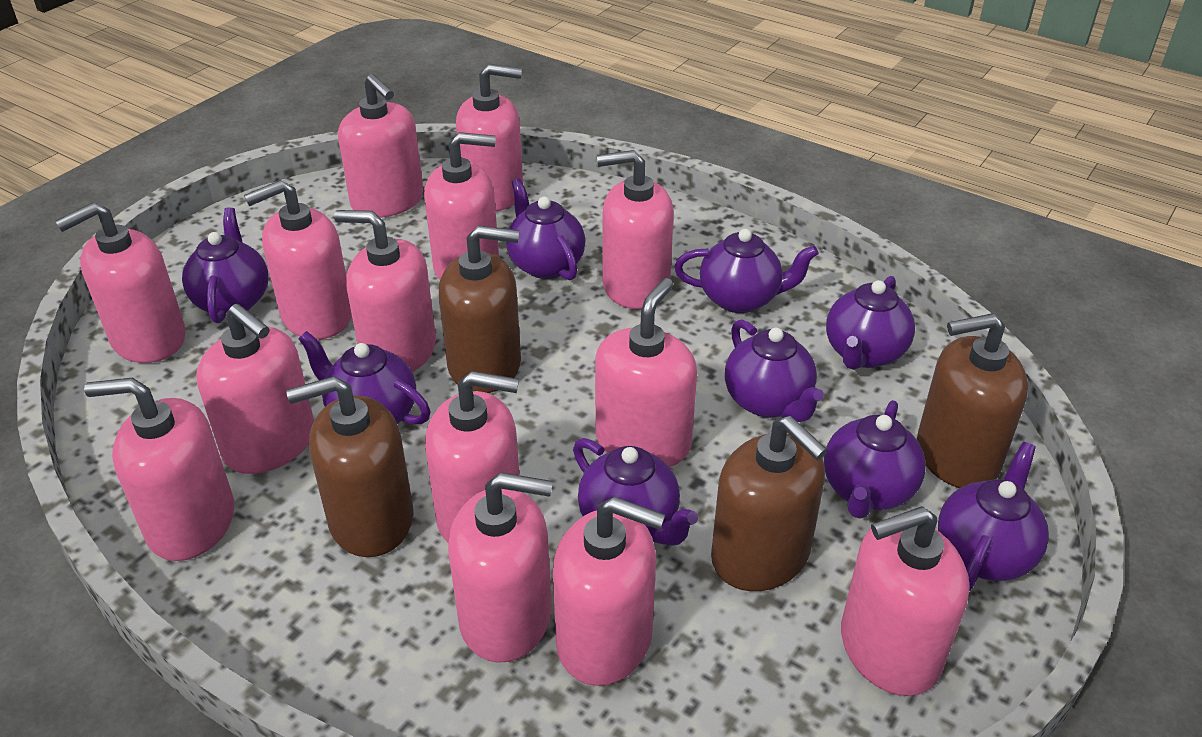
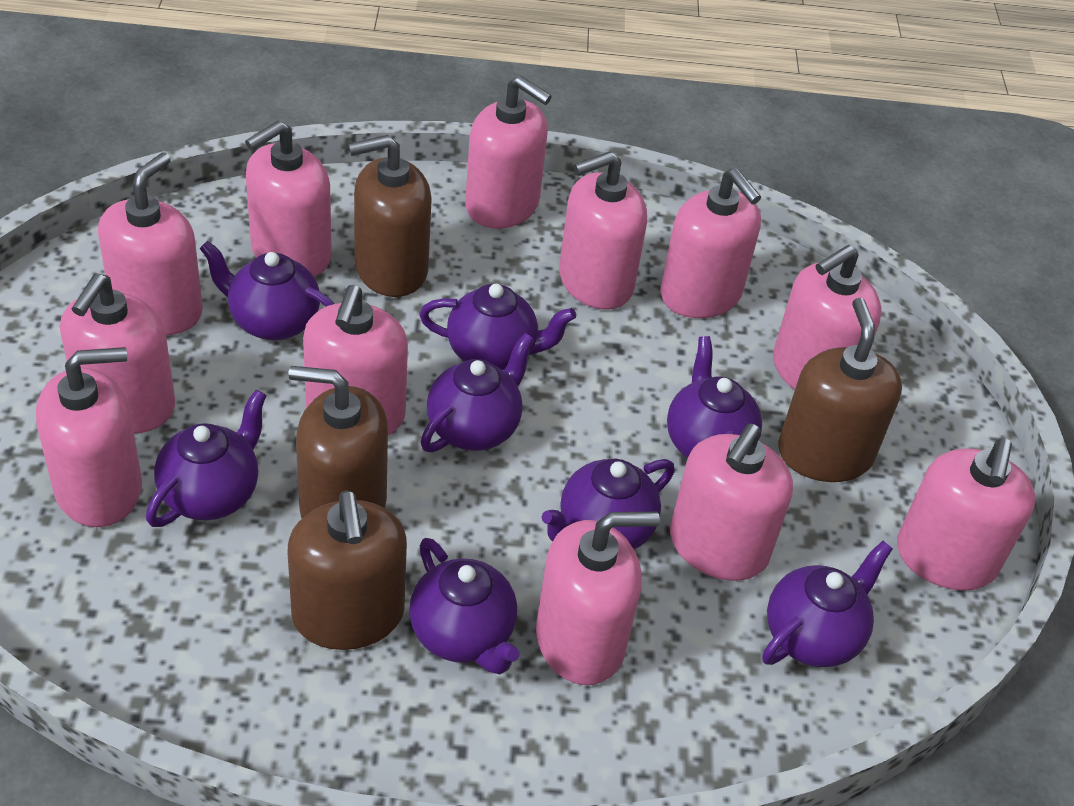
pink soap dispenser: [55,202,186,363] [84,378,234,561] [196,304,314,474] [244,180,352,340] [334,210,436,372] [338,74,423,218] [424,132,499,279] [425,371,519,544] [448,472,553,663] [456,64,523,211] [553,497,665,686] [595,278,697,467] [597,150,674,309] [841,506,970,696] = 14 -> [36,347,142,527] [60,273,175,434] [98,152,203,335] [245,121,332,277] [303,285,408,435] [465,76,552,229] [536,512,660,685] [559,151,647,310] [660,168,761,318] [670,424,793,581] [773,245,882,390] [897,439,1036,591] = 12
purple teapot: [182,207,269,323] [298,331,430,424] [506,178,585,280] [573,438,698,546] [674,229,819,313] [725,319,824,422] [824,400,926,519] [826,276,915,370] [938,442,1049,591] = 9 -> [146,390,267,527] [200,241,335,341] [409,538,519,674] [420,284,576,370] [421,333,534,452] [541,458,675,549] [667,336,762,458] [762,541,893,667] = 8

